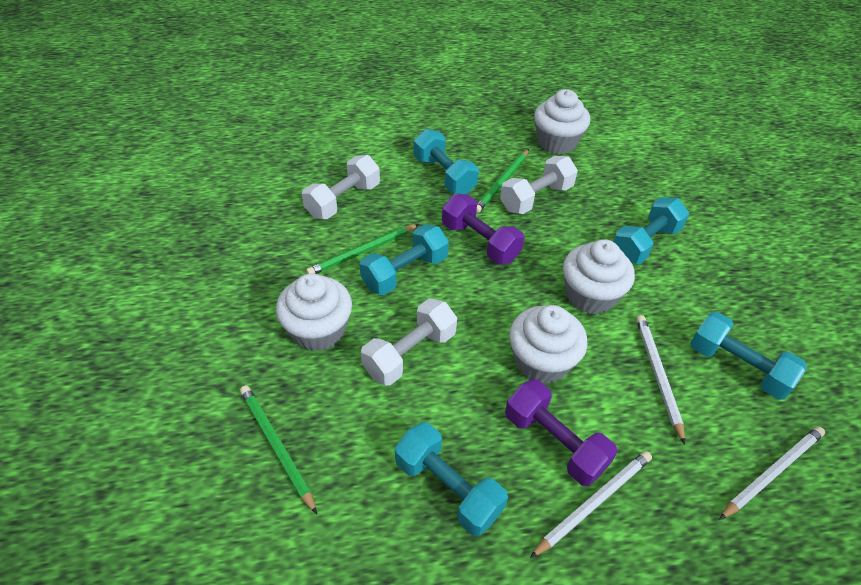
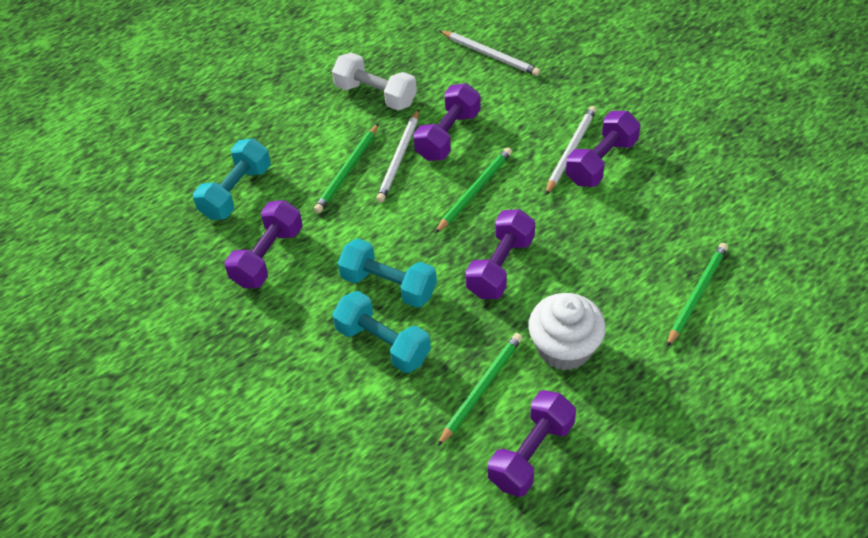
green pencil: [240,385,317,514] [306,224,419,274] [476,149,529,213] = 3 -> [314,123,379,213] [435,147,512,233] [438,333,522,446] [667,243,728,347] = 4
purple dumbbell: [442,194,524,264] [505,379,618,486] = 2 -> [225,200,303,288] [413,83,481,161] [466,209,535,299] [488,390,576,497] [566,111,641,187] = 5
turquoise dumbbell: [359,224,449,295] [395,422,508,536] [414,129,479,194] [613,197,689,264] [690,312,807,399] = 5 -> [193,138,271,220] [332,291,431,373] [338,238,437,308] = 3
white cupcake: [276,273,352,351] [509,305,588,384] [534,89,590,154] [563,239,635,314] = 4 -> [528,293,606,371] = 1
white dumbbell: [302,155,380,219] [361,298,457,385] [500,156,578,214] = 3 -> [332,53,417,111] = 1

